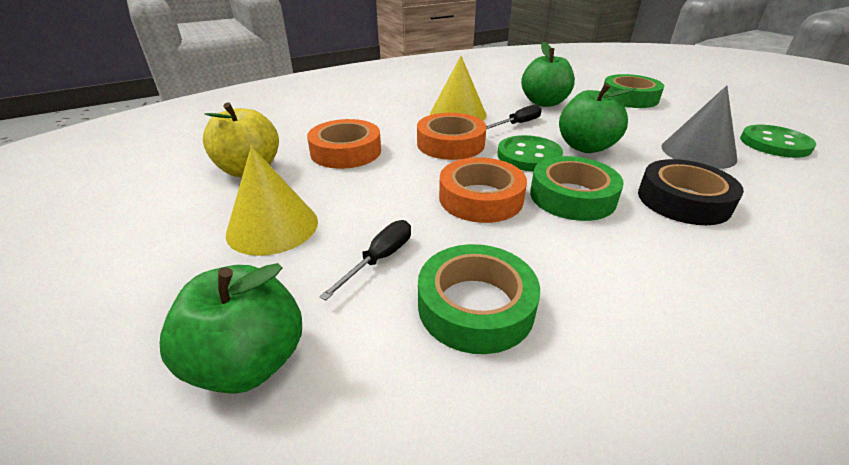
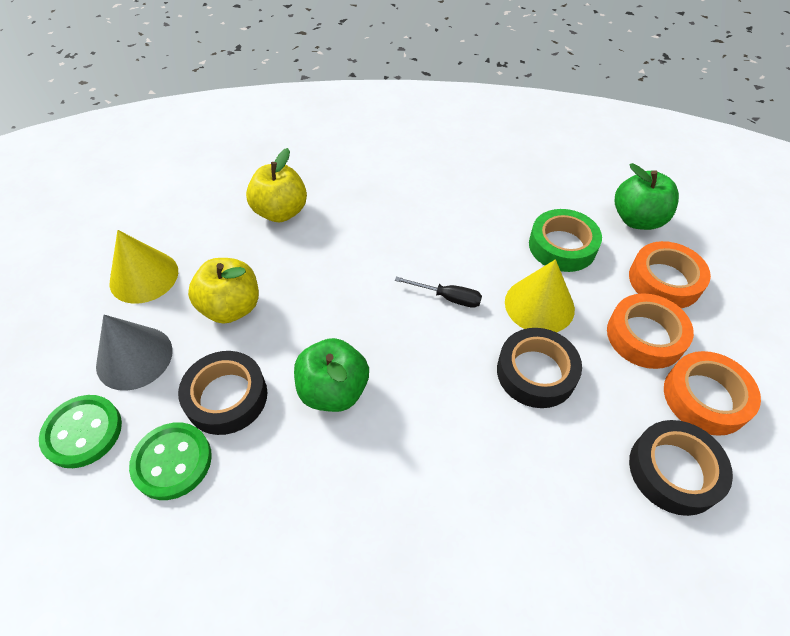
black screwdriver: [319,220,411,300] [486,104,542,129] = 2 -> [395,277,482,308] = 1
black tape: [638,159,744,225] = 1 -> [178,351,267,435] [497,328,582,408] [629,420,733,516] = 3
green apple: [160,263,302,394] [521,42,575,107] [559,83,637,153] = 3 -> [294,338,369,412] [615,163,679,230] = 2
green tape: [418,244,540,354] [530,156,624,221] [603,74,664,108] = 3 -> [529,209,602,272] = 1
yellow apple: [203,102,279,177] = 1 -> [188,258,259,324] [246,148,307,222] = 2

